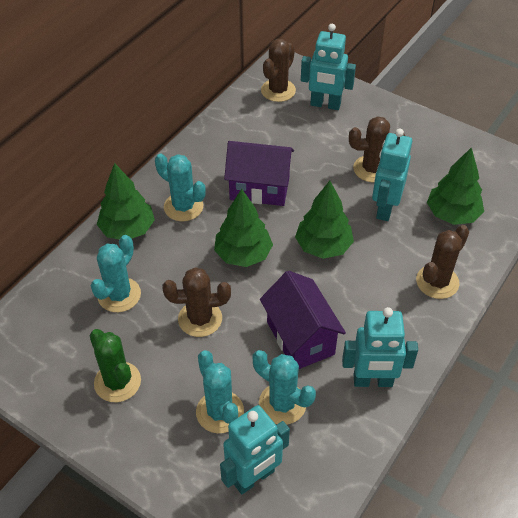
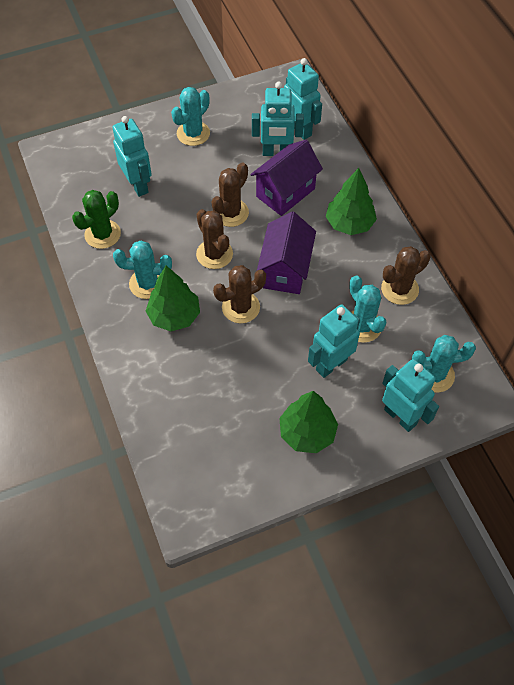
green tree: [97,163,155,239] [214,189,273,267] [295,181,354,259] [427,147,484,225] = 4 -> [146,266,200,332] [279,391,338,453] [326,168,377,235] = 3
turquoise robot: [220,405,290,494] [301,24,356,110] [342,307,418,387] [372,128,412,221] = 4 -> [112,116,152,197] [252,81,304,156] [284,58,322,140] [308,305,360,378] [382,359,439,432] = 5

